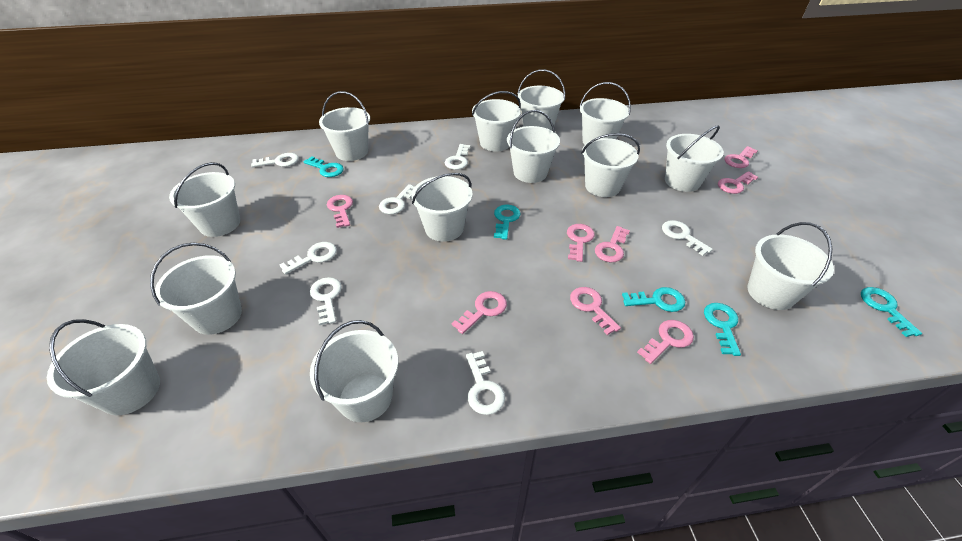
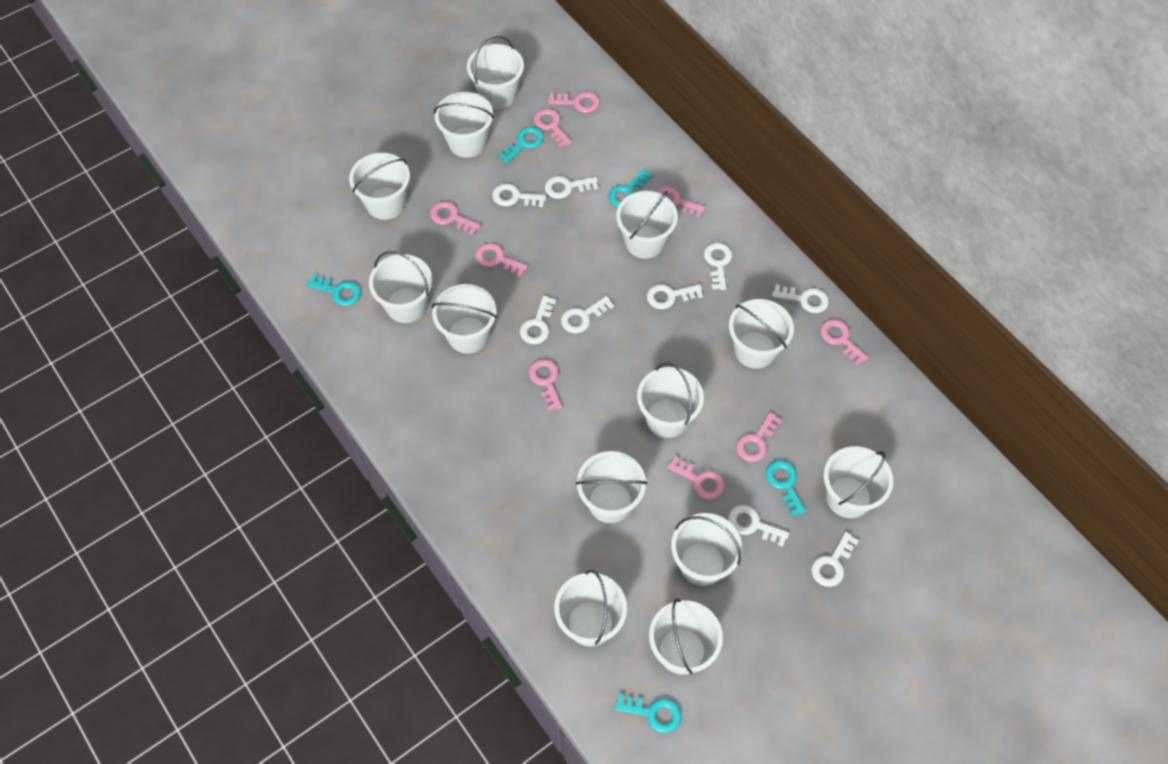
pink key: [327,195,353,228] [452,291,507,334] [567,224,595,262] [570,287,621,335] [595,226,630,262] [637,320,694,364] [718,171,758,194] [725,146,758,168] = 8 -> [430,201,481,235] [475,243,528,277] [529,359,562,411] [534,108,572,148] [548,92,600,113] [655,187,706,217] [667,455,725,500] [736,412,782,462] [820,319,868,366] = 9
white key: [251,153,299,167] [280,242,337,275] [310,277,342,325] [379,184,414,214] [445,144,470,170] [466,351,505,415] [662,220,713,256] = 7 -> [492,183,546,207] [520,295,557,344] [545,176,598,199] [561,296,614,333] [647,284,703,309] [704,243,732,290] [728,505,789,547] [772,284,829,313] [811,532,859,587] = 9

